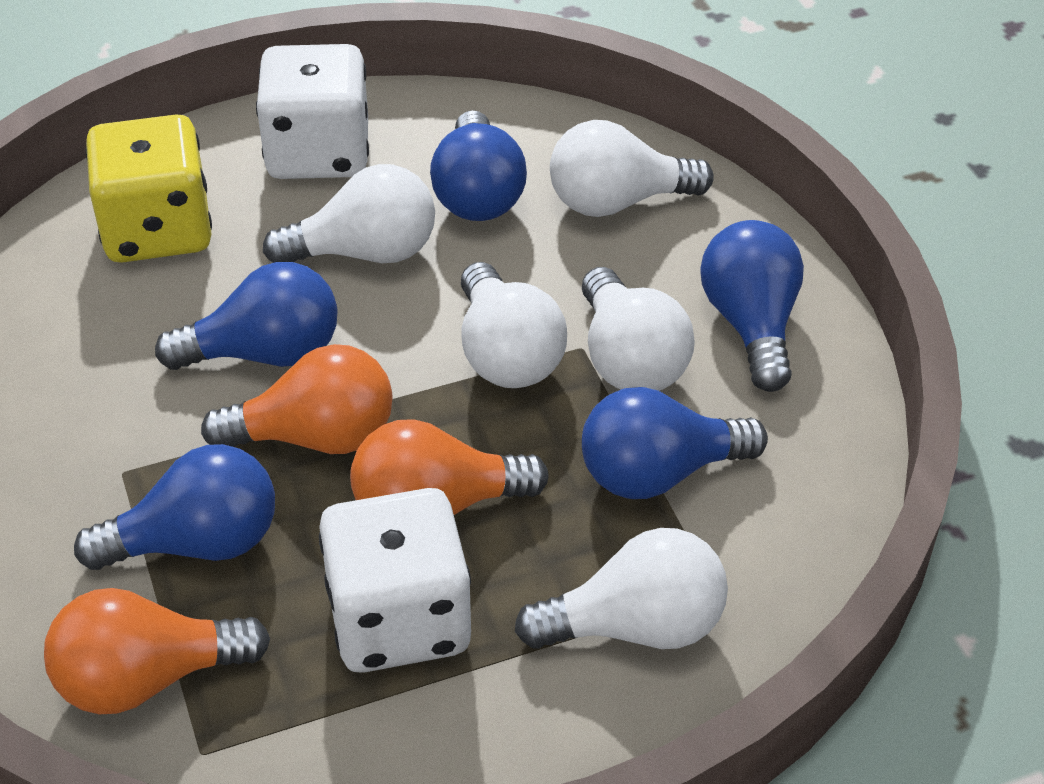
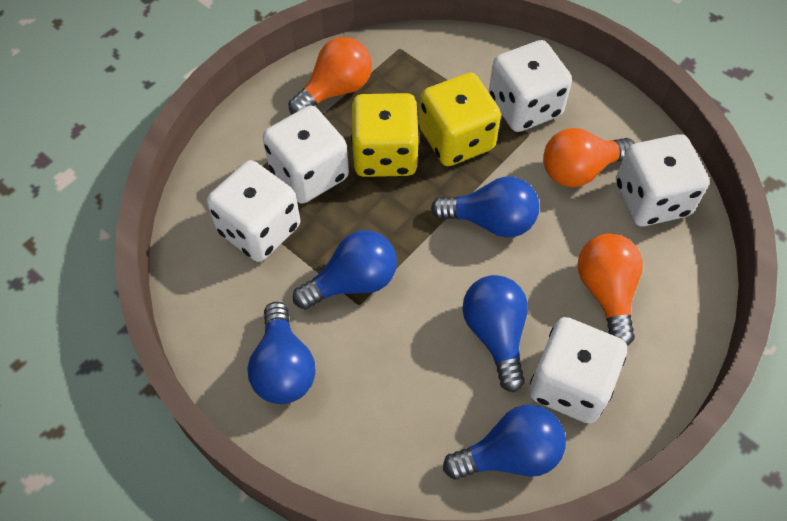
white dice: [256,44,369,179] [319,488,471,673] = 2 -> [207,160,300,262] [262,106,349,204] [489,40,572,132] [529,317,627,424] [616,134,709,226] = 5
white light bulb: [263,164,435,263] [461,262,567,388] [515,528,728,649] [550,120,714,217] [582,267,695,391] = 5 -> none = 0
yellow dice: [85,114,212,263] = 1 -> [351,93,420,177] [419,73,501,166] = 2

